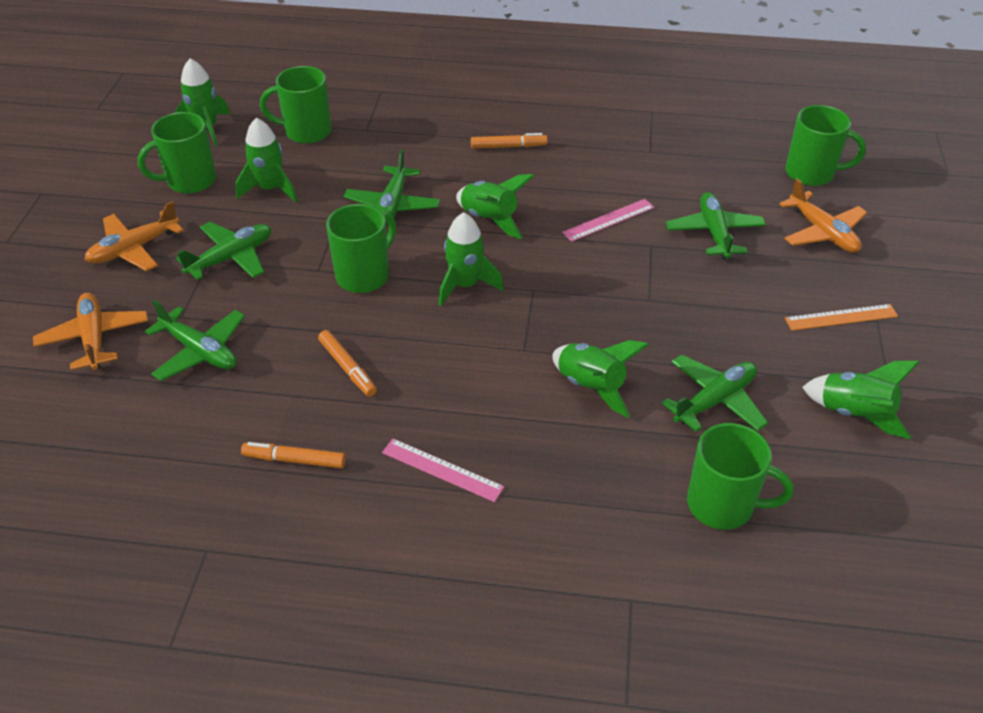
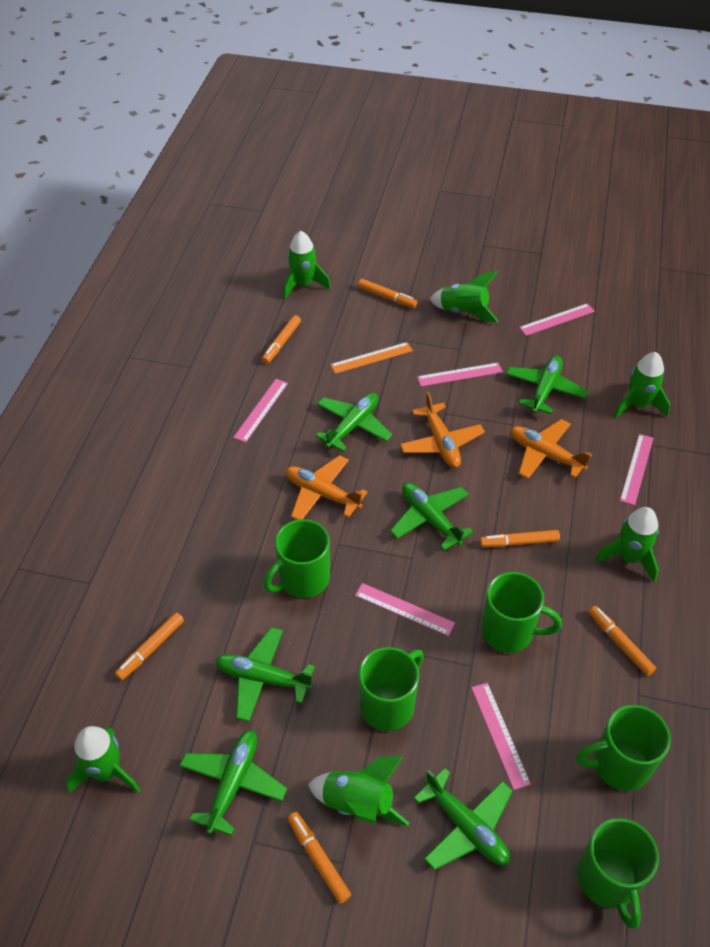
green plane: [145,300,245,381] [176,222,271,280] [343,149,440,226] [662,354,768,432] [666,192,766,259] = 5 -> [179,730,287,836] [215,627,315,722] [315,393,392,452] [390,483,473,551] [414,768,513,870] [506,355,589,414] = 6
orange marker: [241,442,346,468] [318,330,377,396] [471,133,548,149] = 3 -> [115,612,184,680] [262,315,301,364] [288,812,351,904] [358,279,418,308] [480,530,560,547] [589,606,656,676] = 6
pink ruler: [382,438,504,502] [562,199,654,242] = 2 -> [233,379,288,443] [355,583,455,636] [417,363,503,387] [471,683,531,790] [519,303,595,336] [620,434,654,505] = 6

